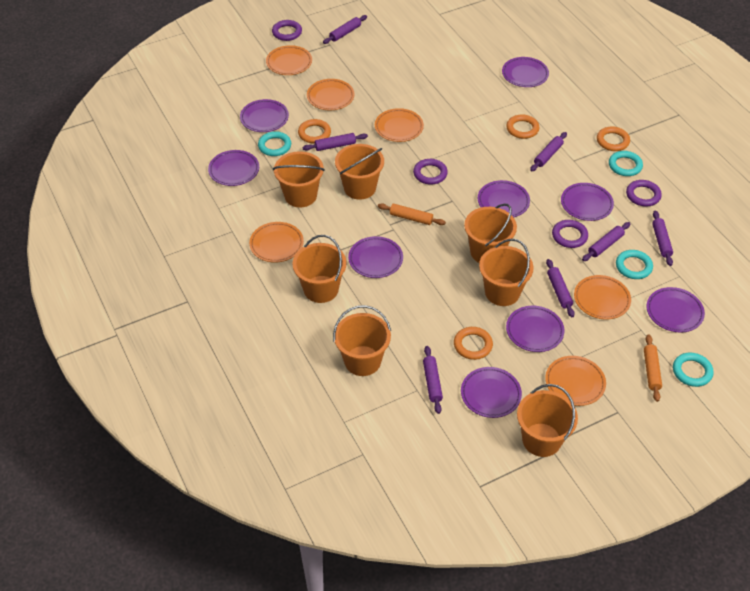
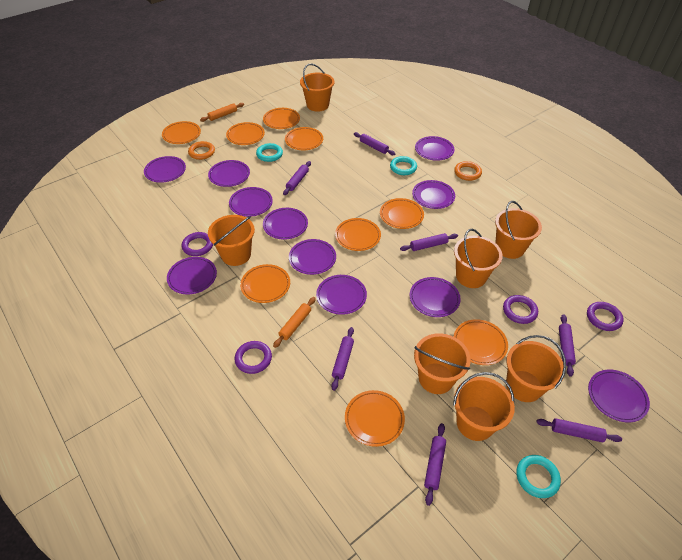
orange plate: [249,222,304,263] [266,45,312,75] [307,79,355,110] [375,108,424,142] [545,356,606,406] [574,275,631,319] = 6 -> [162,121,201,144] [226,122,265,145] [240,264,290,303] [263,108,300,129] [285,127,323,150] [335,218,381,251] [345,390,405,447] [380,198,424,229] [454,319,508,365] = 9
orange ring: [298,119,331,143] [454,327,493,360] [506,114,539,139] [597,127,630,151] = 4 -> [188,141,215,160] [454,161,482,181] = 2
purple plate: [208,150,259,186] [240,99,289,132] [348,236,403,278] [461,367,522,418] [478,180,530,218] [502,57,549,87] [506,306,564,352] [561,183,614,221] [646,287,705,333] = 9 -> [144,156,186,183] [167,257,217,294] [208,160,250,187] [229,187,273,217] [263,208,308,240] [289,239,336,275] [316,275,367,315] [409,277,461,317] [412,180,455,209] [415,136,455,161] [588,370,650,422] = 11
turquoise ring: [258,131,291,156] [609,151,643,176] [616,250,653,279] [673,352,714,387] = 4 -> [256,143,283,162] [390,156,417,175] [516,455,561,498] = 3

